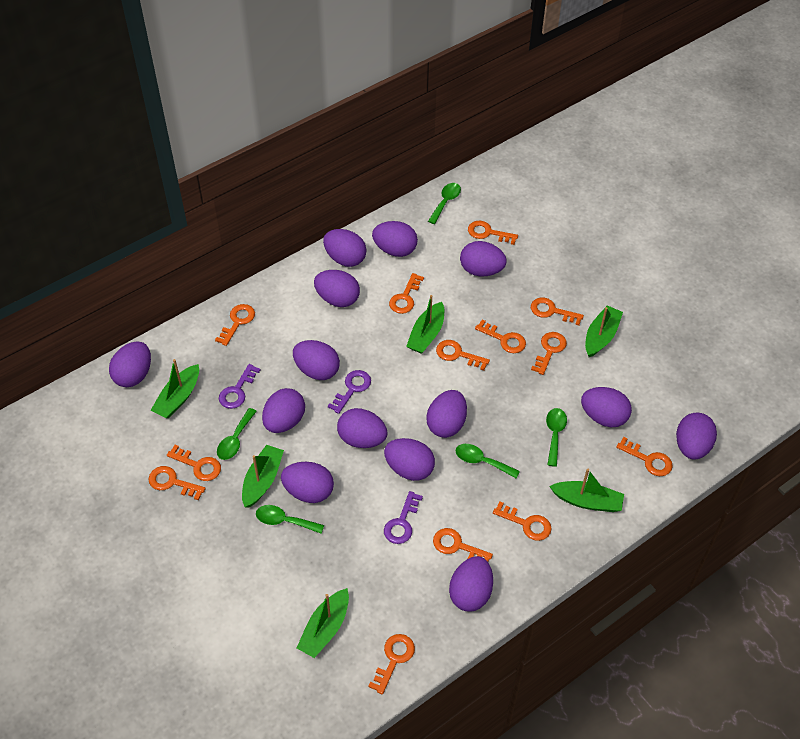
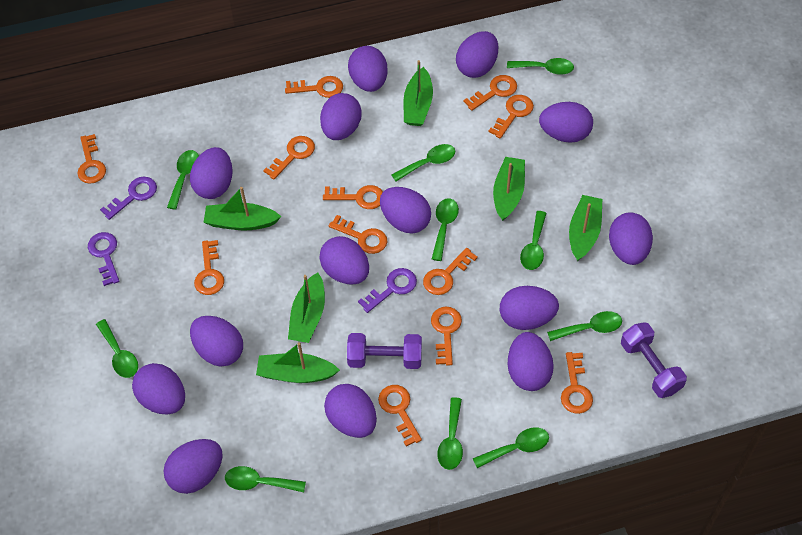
green spoon: [217,408,257,460] [256,505,324,534] [428,183,461,224] [455,444,520,478] [546,408,567,467] = 5 -> [96,319,138,378] [167,150,199,210] [225,466,306,492] [392,144,455,181] [432,198,459,261] [437,397,463,470] [473,427,549,468] [507,58,574,75] [520,211,546,270] [547,311,622,341] = 10
orange key: [149,466,206,500] [167,445,221,481] [215,304,255,346] [368,634,415,695] [389,273,424,314] [433,528,493,562] [436,340,490,371] [468,221,518,245] [475,319,526,353] [493,501,552,541] [531,298,584,325] [531,332,567,375] [616,437,673,476] = 13 -> [77,134,106,184] [194,240,224,295] [263,136,315,180] [285,76,343,98] [323,185,383,209] [329,215,387,254] [378,385,422,446] [423,248,478,295] [431,306,462,366] [463,75,517,111] [488,95,534,139] [561,352,593,414] = 12
purple dumbbell: none = 0 -> [347,333,422,369] [621,322,687,398] = 2

